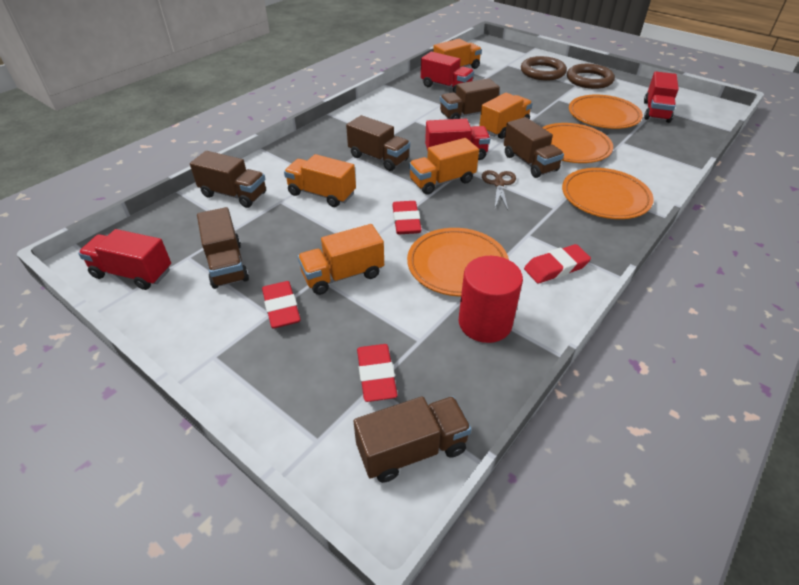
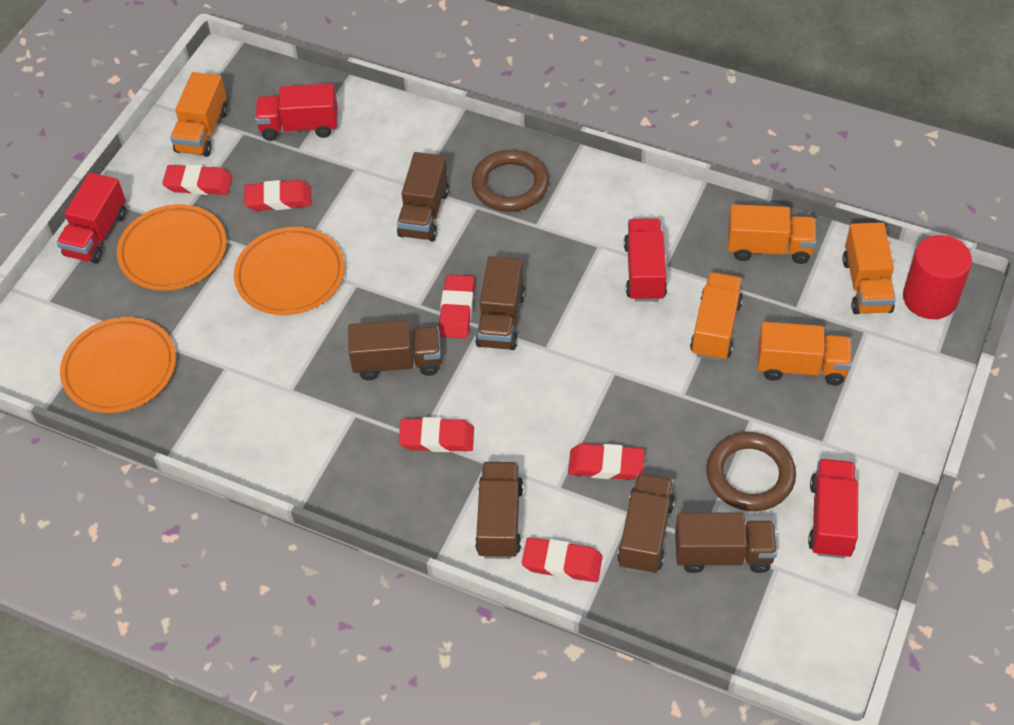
brown scissors: [482,170,516,210] = 1 -> none = 0
orange plate: [407,228,509,297] [542,123,613,163] [562,168,654,219] [569,95,643,129] = 4 -> [60,317,176,413] [117,204,227,291] [234,227,345,315] = 3
red eraser: [262,281,301,329] [357,344,397,402] [392,201,422,234] [524,244,591,284] = 4 -> [162,164,232,195] [244,180,311,211] [399,417,474,452] [439,275,474,339] [522,537,603,582] [568,444,645,480] = 6

